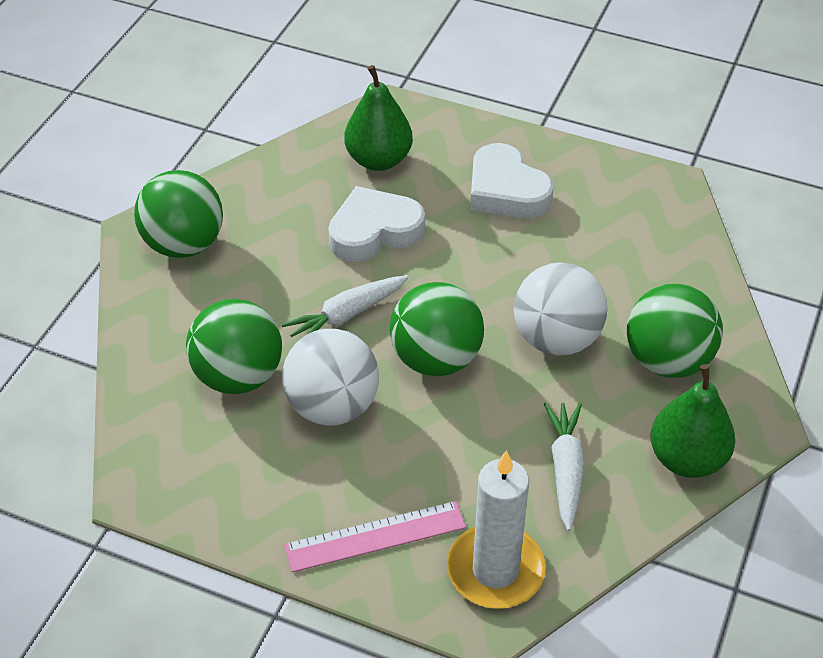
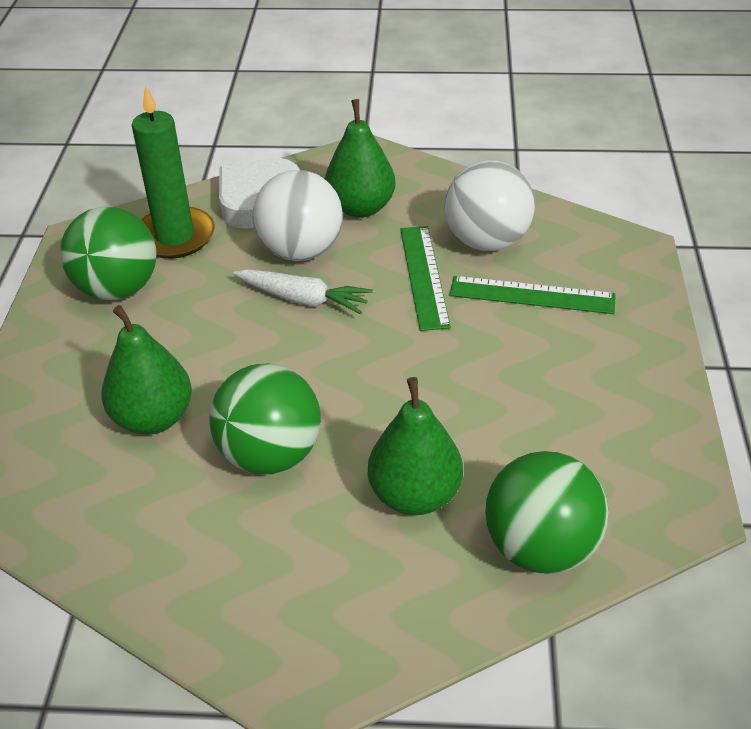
green ball: [134,170,223,258] [186,299,282,394] [390,282,484,376] [627,284,723,378] = 4 -> [60,206,157,300] [209,363,321,474] [485,451,609,574] = 3
green candle: none = 0 -> [132,85,215,259] = 1
green pear: [344,65,413,171] [650,364,735,478] = 2 -> [101,305,192,435] [324,99,396,218] [368,377,463,515] = 3
green ruler: none = 0 -> [400,226,451,331] [450,276,616,314] = 2
pink ruler: [284,501,466,572] = 1 -> none = 0
white candle: [447,450,546,609] = 1 -> none = 0
white carrot: [281,275,409,337] [544,402,584,531] = 2 -> [233,269,373,314] = 1
white heart: [328,186,425,262] [470,143,553,218] = 2 -> [219,158,300,228] = 1

